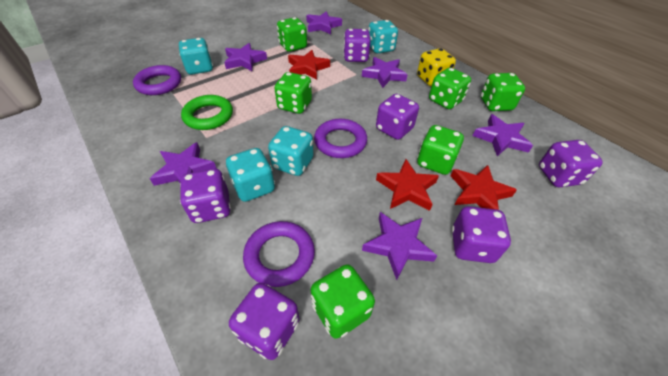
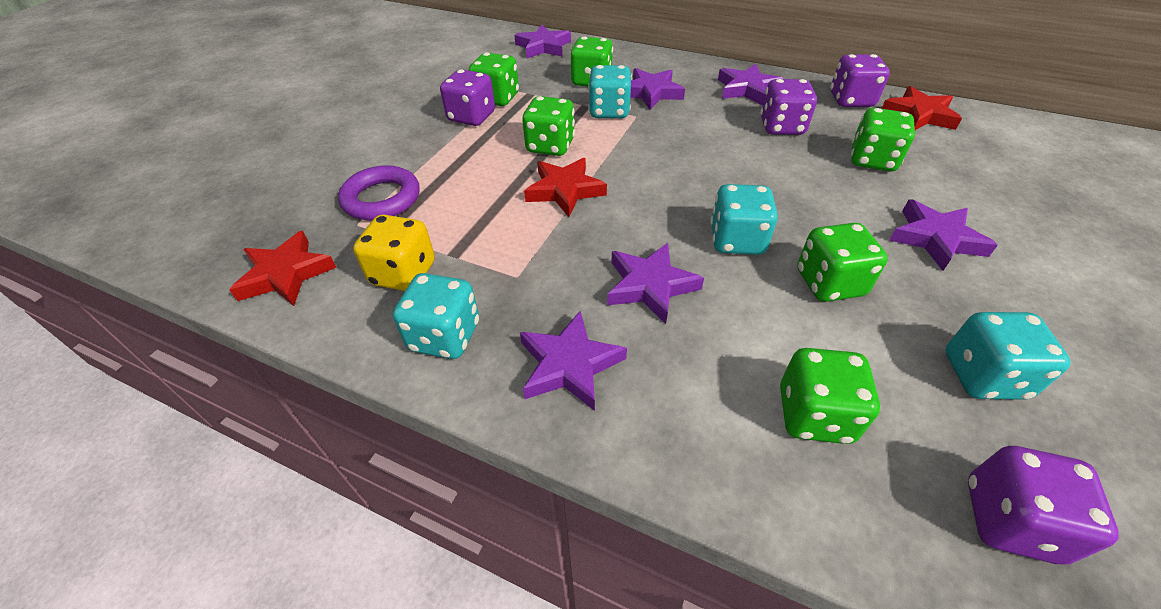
green ring: [181,95,233,130] = 1 -> none = 0
purple dice: [180,169,231,223] [229,283,300,360] [344,29,371,62] [376,94,419,140] [452,206,511,263] [539,140,603,187] = 6 -> [440,69,495,126] [760,79,817,135] [830,54,890,107] [968,446,1119,564] = 4
purple ring: [133,65,181,95] [243,221,315,287] [314,119,367,158] = 3 -> [338,165,420,221] = 1

